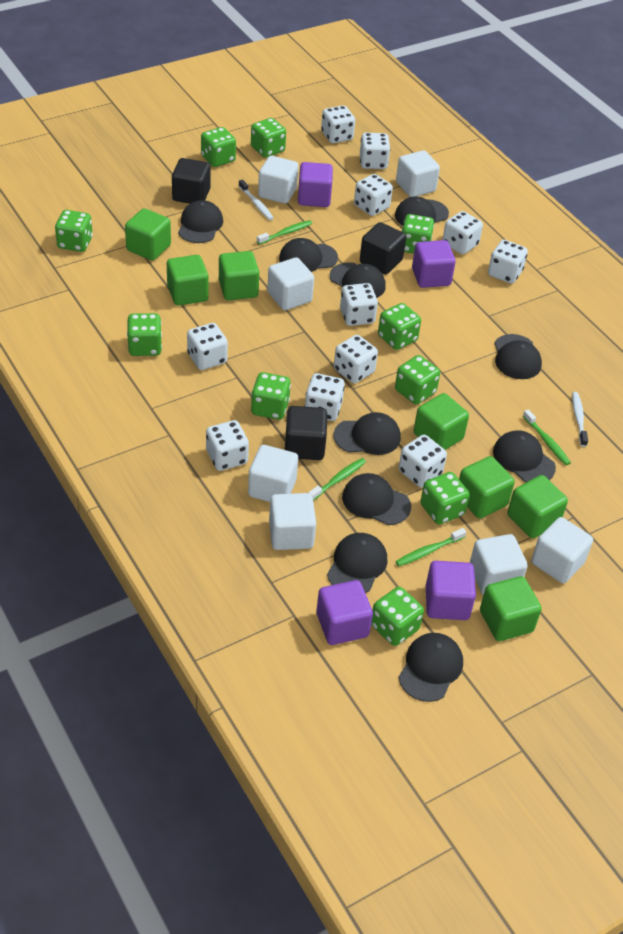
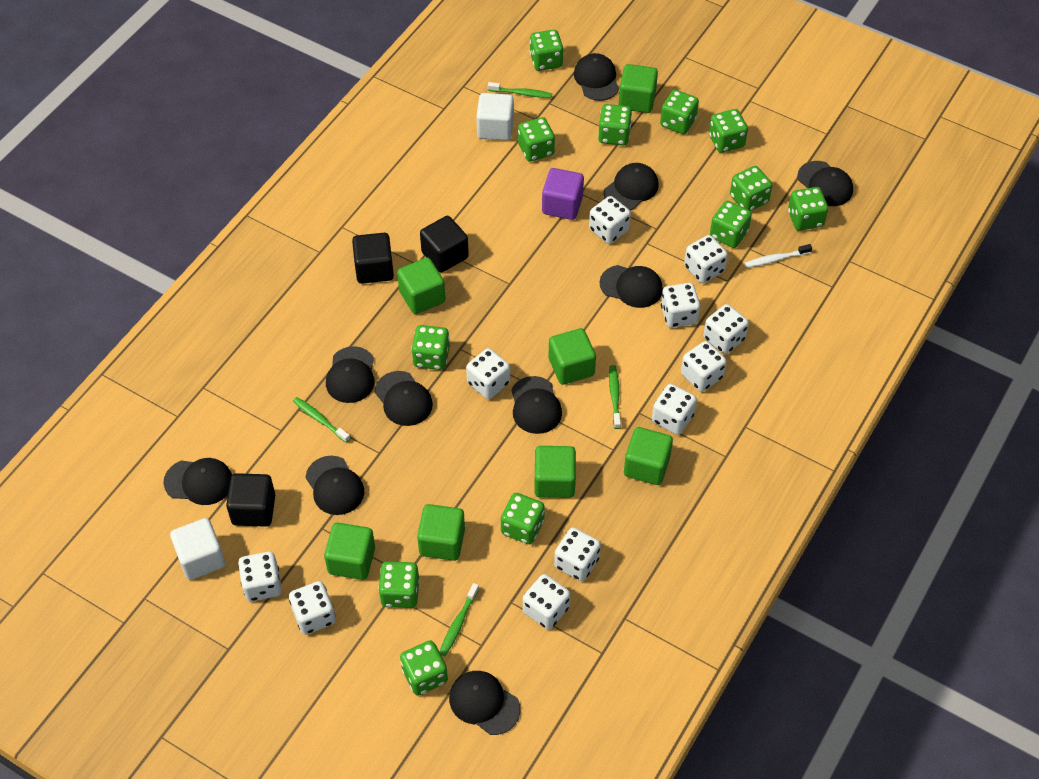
green dice: [55,210,93,252] [127,313,162,356] [201,127,236,167] [251,118,286,158] [251,372,291,420] [371,587,424,646] [378,303,421,350] [395,355,440,405] [402,214,434,254] [420,472,470,525] = 10 -> [378,561,420,608] [400,640,448,696] [411,325,450,370] [501,493,545,544] [518,117,555,162] [530,30,563,71] [598,104,632,146] [660,90,699,134] [709,109,748,153] [710,201,752,248] [730,166,772,211] [788,187,828,231] = 12
purple cube: [298,162,333,207] [316,580,373,645] [412,240,456,288] [426,561,476,620] = 4 -> [542,168,584,220] = 1
white cube: [248,445,298,502] [258,156,298,204] [267,257,314,310] [269,493,316,550] [396,150,440,197] [470,534,528,595] [531,517,593,583] = 7 -> [170,518,225,580] [476,93,514,141] = 2
white toothbrush: [239,179,273,220] [572,392,588,447] = 2 -> [744,244,812,268] = 1

